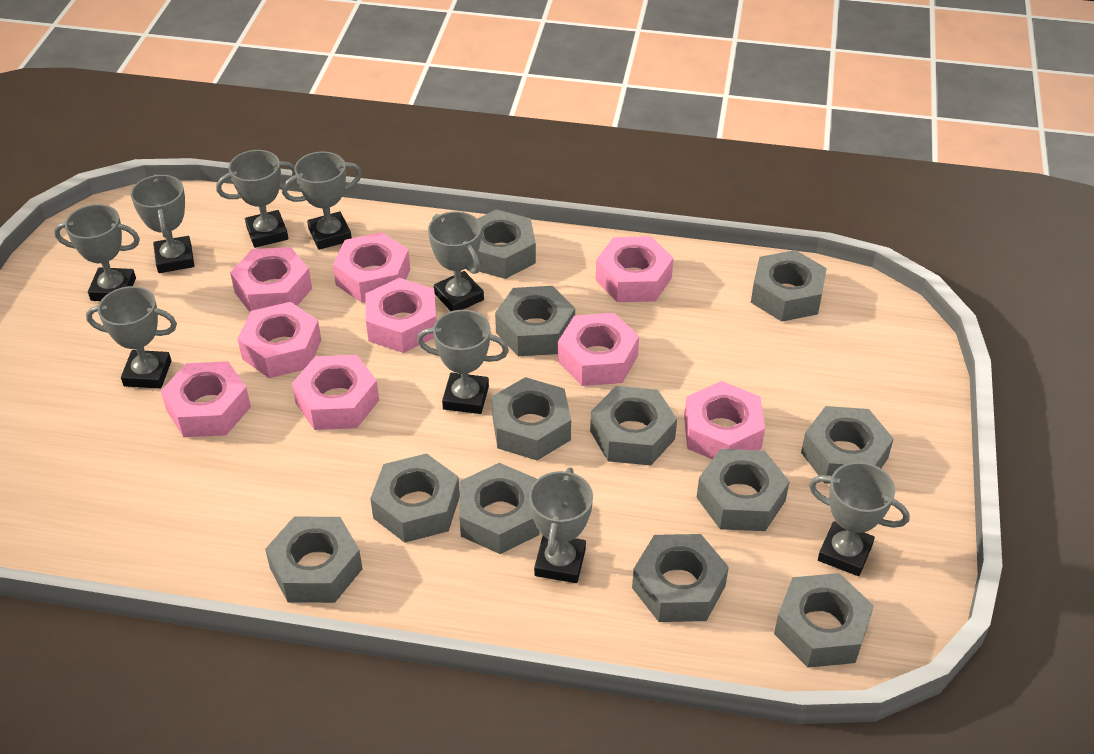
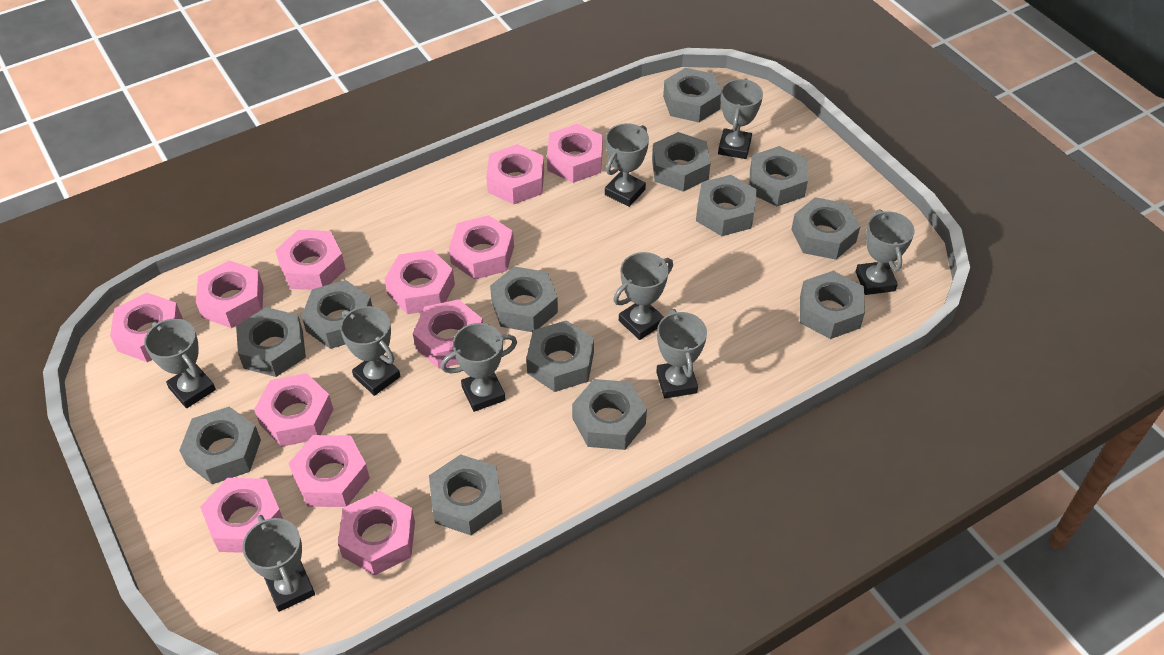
grey nut: [265,517,363,603] [370,453,460,543] [459,463,540,554] [470,209,536,279] [492,377,571,460] [495,286,575,356] [590,386,677,465] [632,534,729,622] [696,449,790,531] [751,250,827,322] [774,573,874,668] [801,406,894,484] = 12 -> [179,407,261,484] [236,307,306,377] [302,280,372,349] [429,454,502,535] [490,266,558,332] [526,320,594,392] [572,379,647,450] [652,132,711,192] [663,68,721,122] [696,175,757,236] [750,146,808,206] [791,197,860,260] [800,271,865,339] = 13
pink nut: [161,361,251,437] [230,247,312,312] [238,302,321,378] [292,355,379,430] [333,232,410,303] [365,278,437,353] [558,313,639,386] [596,236,674,302] [684,381,765,459] = 9 -> [110,292,183,362] [196,260,264,328] [200,478,283,553] [254,373,333,447] [275,230,346,290] [289,435,370,507] [338,491,415,575] [384,250,455,314] [413,299,483,368] [449,215,514,279] [486,144,544,205] [547,124,603,183] = 12

